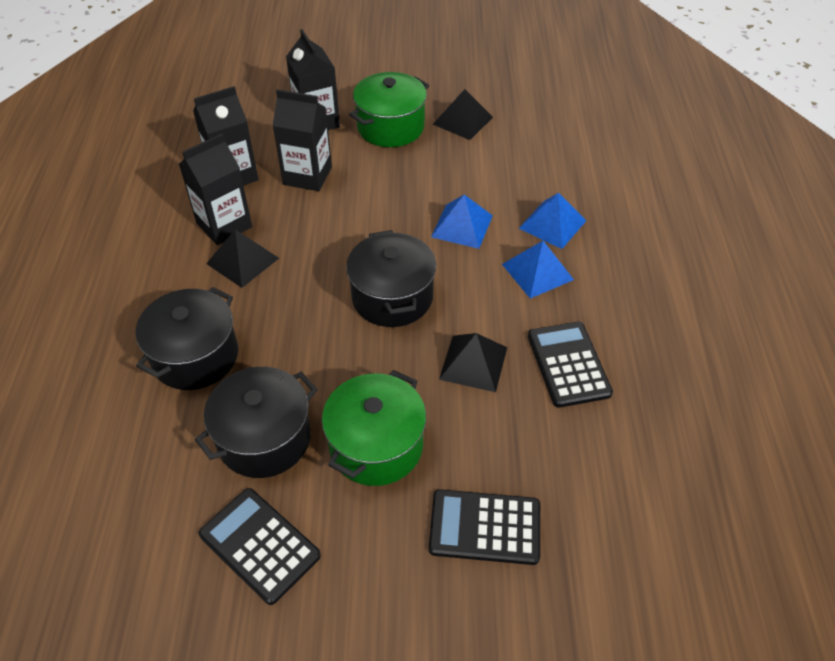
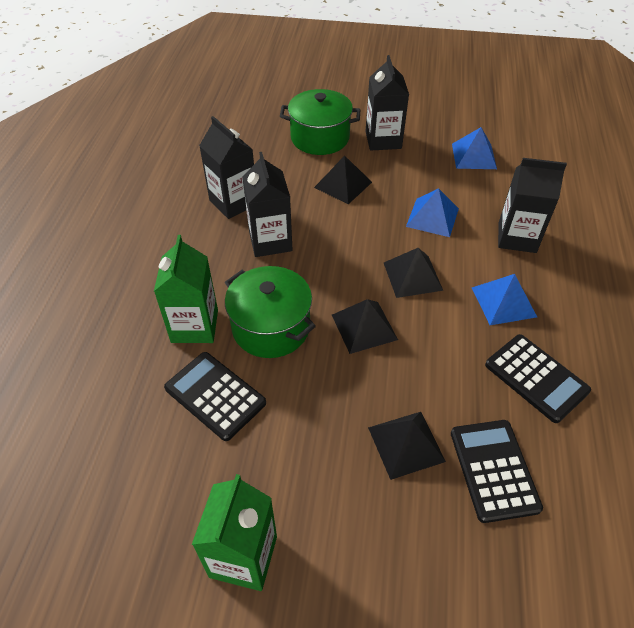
black pot: [135,287,238,390] [195,367,318,478] [346,230,436,327] = 3 -> none = 0
black pyramid: [206,229,279,288] [433,89,493,140] [439,333,507,392] = 3 -> [314,155,372,204] [332,299,398,354] [368,412,446,480] [384,248,443,298] = 4
green carton: none = 0 -> [154,235,218,343] [192,474,277,591] = 2

